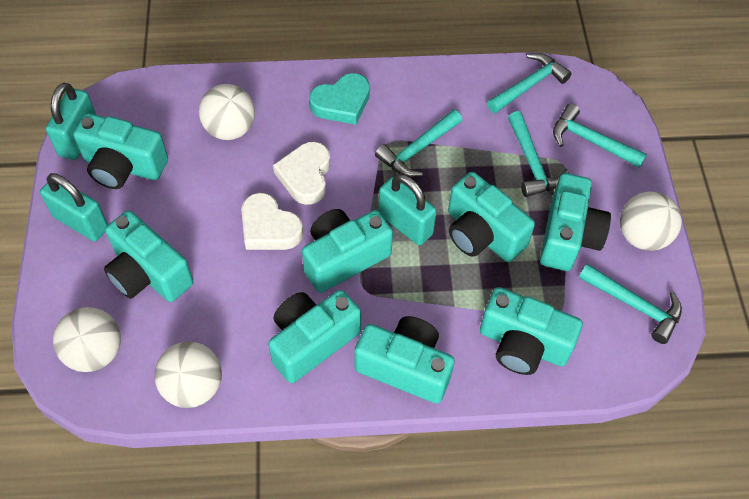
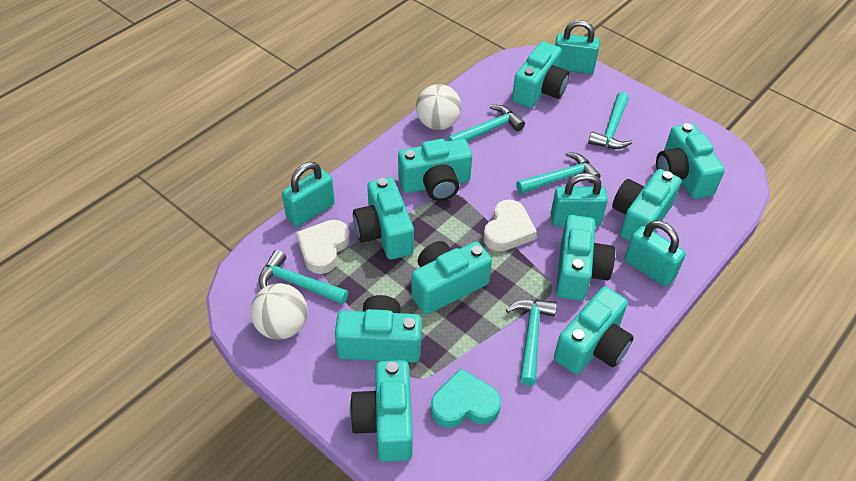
turquoise camera: [73,113,168,189] [104,210,193,302] [268,290,361,383] [302,209,393,293] [354,316,455,404] [448,172,535,262] [480,287,583,375] [540,173,611,271] = 8 -> [335,295,422,363] [350,360,413,462] [353,177,414,260] [398,139,472,201] [412,241,492,315] [512,41,570,108] [554,286,634,374] [556,215,615,301] [612,169,681,241] [656,123,725,199] = 10
turquoise padlock: [40,173,108,241] [46,83,96,160] [379,174,437,245] = 3 -> [282,162,335,227] [551,173,608,226] [555,20,600,74] [624,220,686,287] = 4
white ball: [53,307,121,372] [154,342,222,408] [199,84,255,140] [620,191,682,251] = 4 -> [250,283,308,340] [416,84,461,130] = 2

